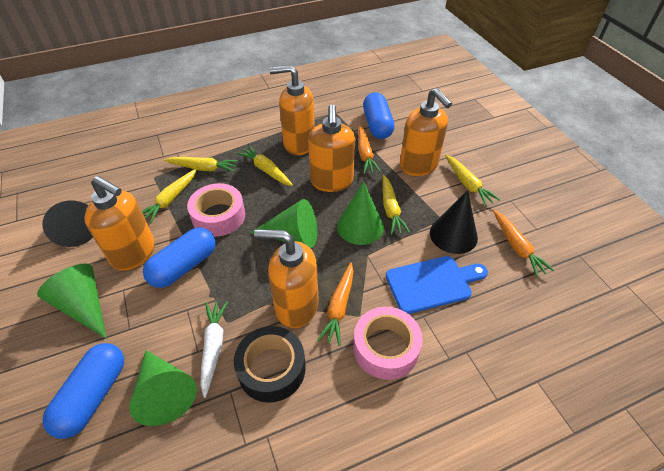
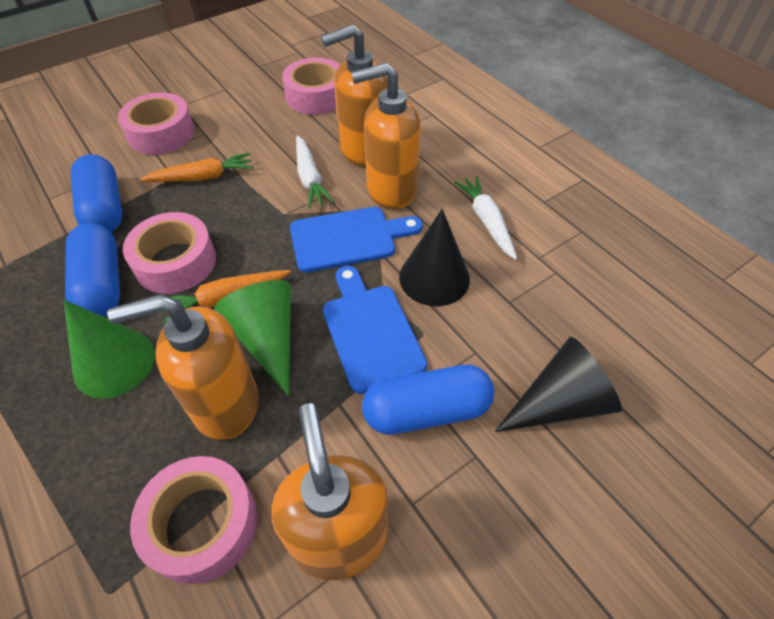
black tape: [234,326,306,403] = 1 -> none = 0
blue cutting board: [386,256,488,314] = 1 -> [290,207,423,272] [323,266,427,394] = 2
green cone: [37,264,106,338] [129,350,197,426] [250,199,317,248] [337,182,384,245] = 4 -> [64,300,155,399] [214,280,291,396] = 2
orange carrot: [317,263,354,346] [358,125,381,174] [493,210,554,277] = 3 -> [140,152,253,182] [160,270,291,323] = 2
orange soap dispenser: [84,176,155,271] [254,229,319,328] [269,65,315,155] [308,104,355,192] [400,88,452,176] = 5 -> [107,294,258,440] [271,403,388,580] [321,24,387,167] [351,63,421,209] = 4
pink tape: [187,183,245,237] [353,307,423,380] = 2 -> [118,92,194,155] [123,212,216,294] [130,456,257,584] [282,58,340,115] = 4
white carrot: [200,301,228,398] = 1 -> [296,135,334,208] [454,176,517,260] = 2
yellow carrot: [142,169,196,223] [164,157,239,173] [237,145,293,186] [382,175,410,235] [445,155,500,206] = 5 -> none = 0

